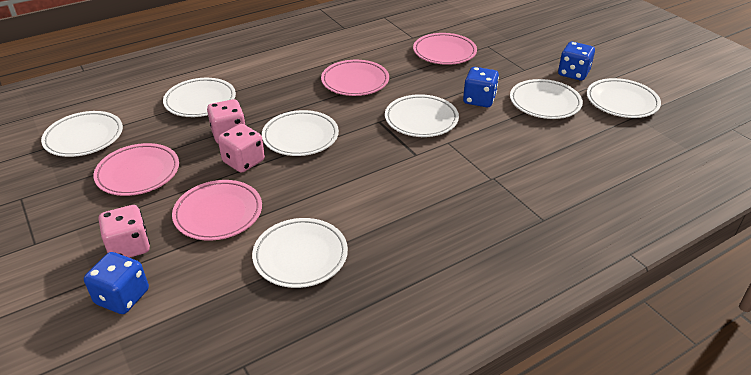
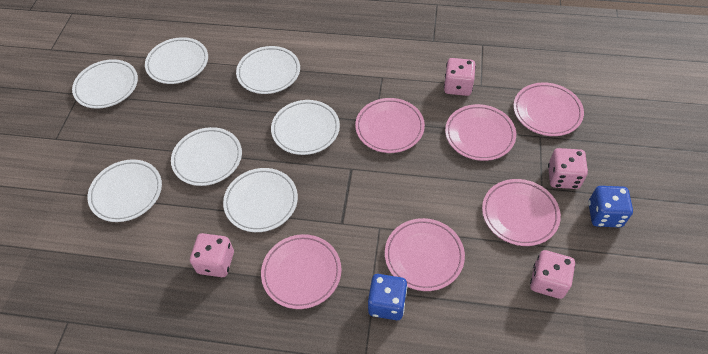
blue dice: [84,252,149,314] [463,67,499,107] [558,42,595,80] = 3 -> [368,274,407,320] [588,186,633,228] = 2
pink dice: [99,205,150,258] [207,99,246,143] [218,124,265,173] = 3 -> [190,233,234,277] [444,58,476,96] [530,250,575,299] [548,148,588,189] = 4
pink plate: [93,143,179,196] [172,180,262,241] [321,60,389,96] [413,33,477,65] = 4 -> [261,234,341,309] [355,98,425,153] [385,218,465,291] [445,104,516,161] [482,179,561,246] [513,82,584,136] = 6

